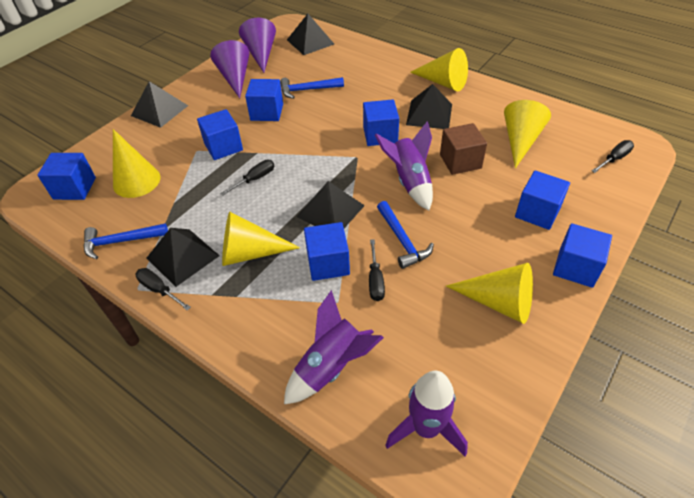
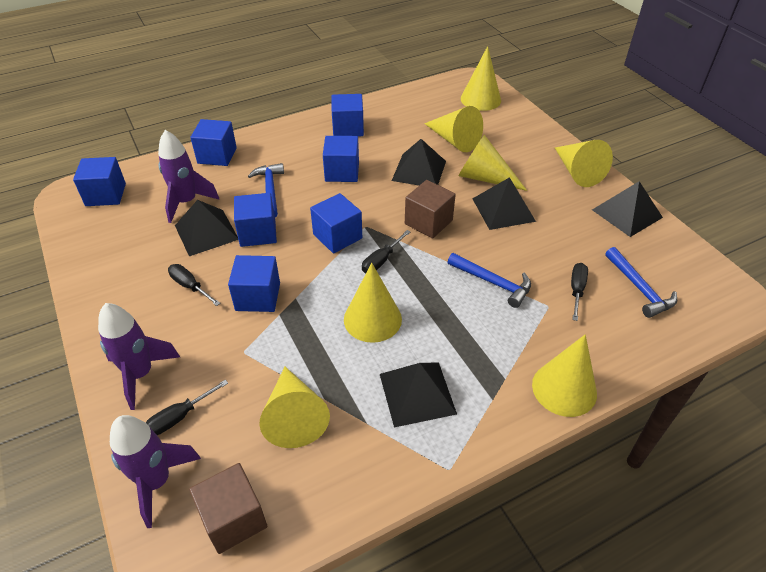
brown cube: [440,123,487,175] = 1 -> [189,463,267,554] [405,180,456,239] = 2
purple cone: [210,40,250,98] [239,18,276,73] = 2 -> none = 0
yellow cone: [113,129,160,198] [222,212,300,266] [410,48,468,91] [446,263,533,324] [504,100,551,168] = 5 -> [259,367,330,448] [344,263,402,343] [424,106,483,152] [458,135,527,191] [461,46,501,111] [532,334,597,417] [555,140,613,187] = 7

